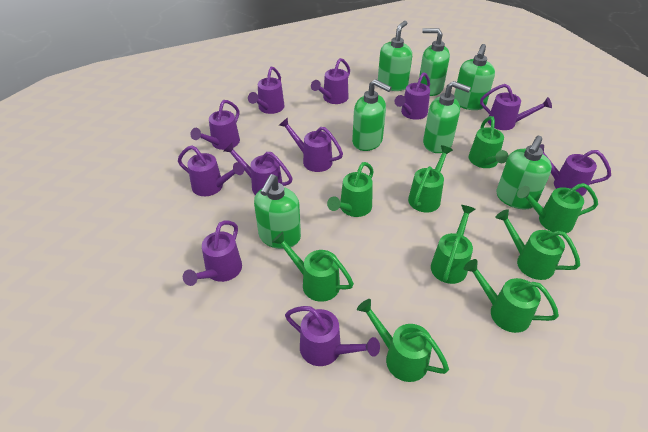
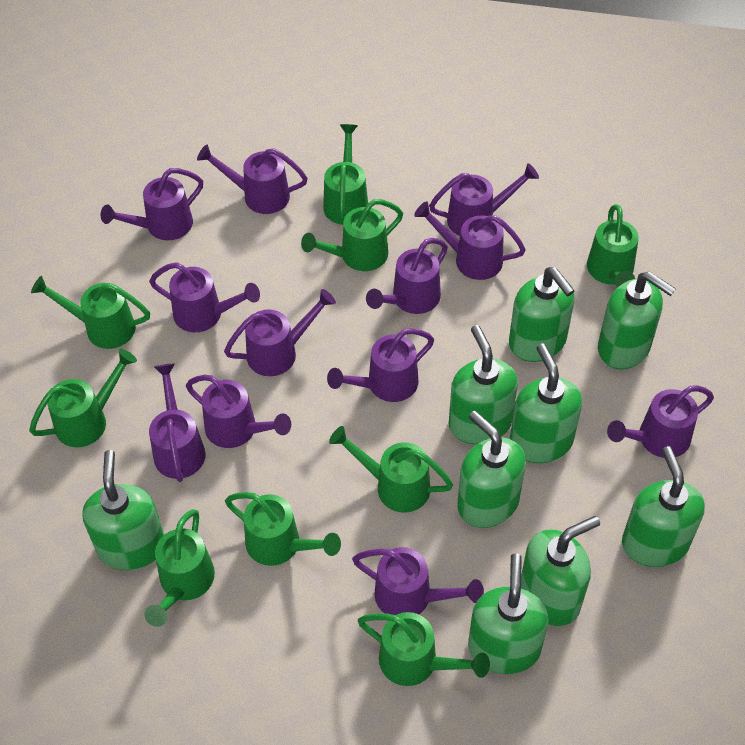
green soap dispenser: [254,174,301,249] [352,79,392,151] [378,21,412,91] [419,28,450,96] [423,81,471,153] [454,44,495,110] [496,136,552,210] = 7 -> [82,450,164,570] [449,325,518,445] [457,411,526,528] [468,553,549,674] [509,267,575,362] [510,344,582,463] [521,516,600,626] [598,271,676,369] [622,446,705,567] = 9
purple watering can: [178,145,244,196] [183,220,242,286] [190,100,240,150] [224,143,293,195] [248,67,285,114] [279,117,343,172] [285,306,380,366] [311,58,350,104] [394,72,430,120] [480,84,552,130] [540,144,611,196] = 11 -> [101,168,203,240] [149,262,260,332] [149,363,205,482] [186,375,291,448] [197,145,308,214] [224,289,336,376] [327,328,434,402] [352,547,484,615] [366,238,448,314] [414,201,526,280] [429,163,539,236] [607,385,714,458] = 12

